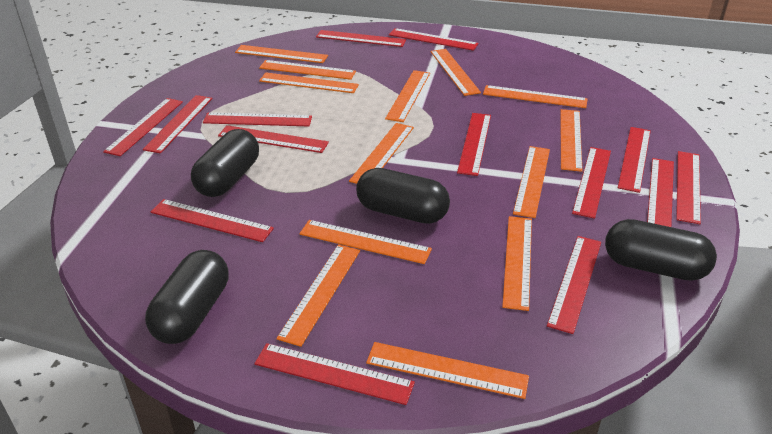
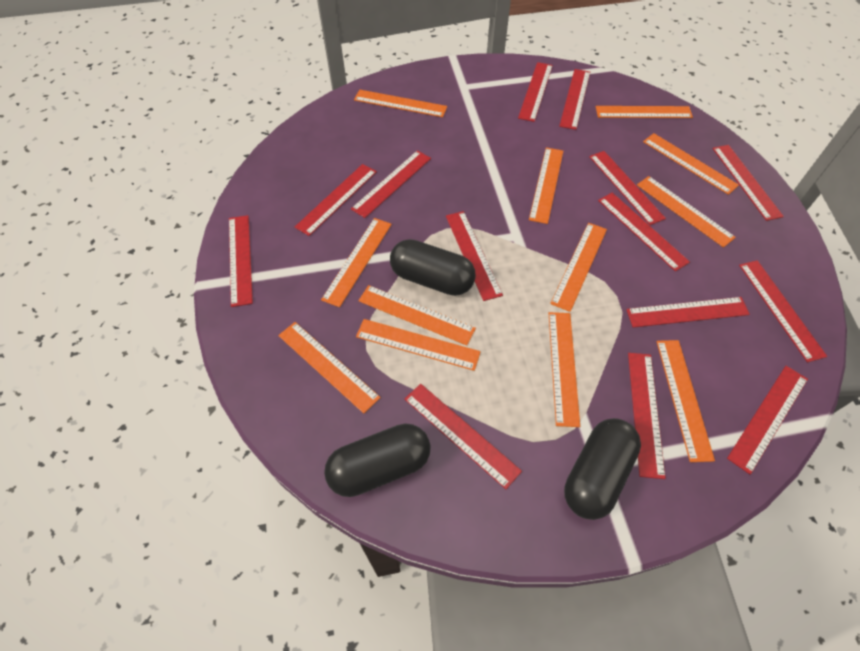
black capsule: [145,250,228,344] [191,129,259,197] [356,168,450,224] [605,219,717,281] = 4 -> [324,423,431,497] [390,239,476,296] [564,418,641,520] = 3
orange ruler: [235,45,328,63] [259,60,356,80] [259,72,359,93] [276,244,360,347] [299,220,432,264] [349,123,414,184] [366,342,529,399] [385,70,430,122] [431,49,481,96] [483,85,587,108] [502,216,532,311] [513,146,550,218] [560,109,583,172] = 13 -> [278,322,381,413] [321,218,392,307] [354,90,447,117] [356,319,481,371] [358,285,476,345] [529,147,563,224] [549,312,580,427] [550,223,607,312] [596,106,693,118] [637,176,736,248] [643,133,739,195] [656,340,715,462] = 12

